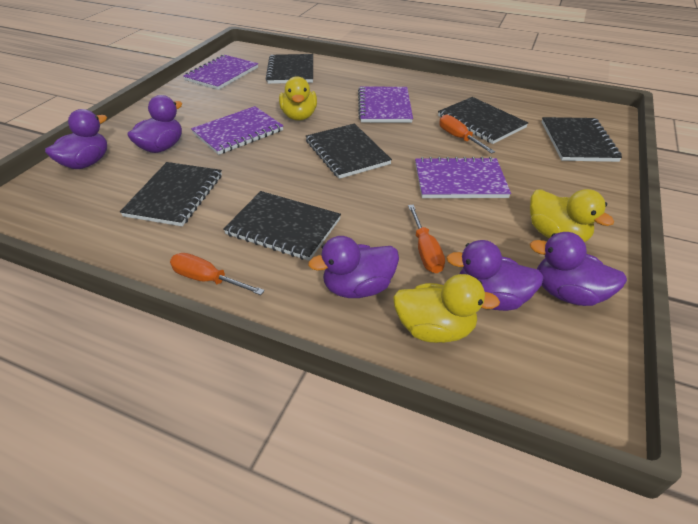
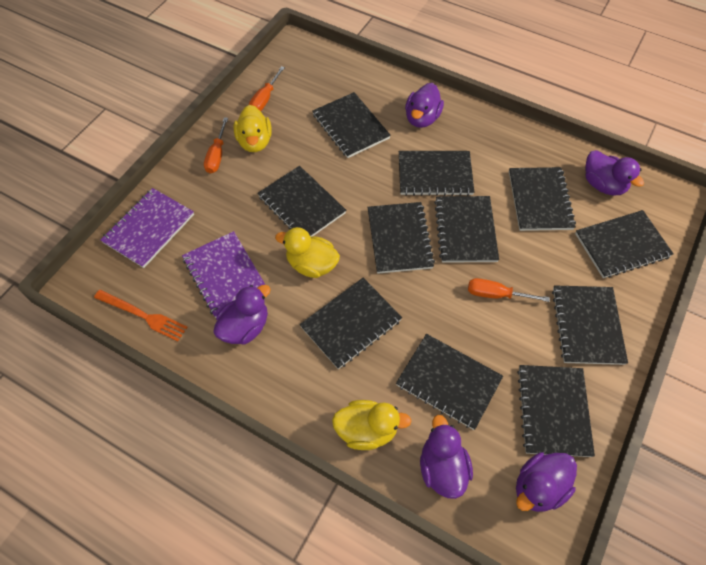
black notebook: [120,162,222,226] [223,191,341,261] [266,54,313,84] [306,123,392,179] [438,97,528,144] [542,117,622,162] = 6 -> [258,166,346,237] [300,278,402,369] [313,92,391,158] [368,202,435,274] [396,334,503,430] [399,151,474,196] [434,196,499,263] [509,167,576,231] [517,365,595,457] [552,285,628,365] [575,210,674,278] = 11
orange fork: none = 0 -> [94,290,188,341] = 1
purple notebook: [183,55,258,90] [191,106,284,155] [358,87,413,123] [415,157,511,198] = 4 -> [101,188,194,268] [182,231,266,318] = 2

